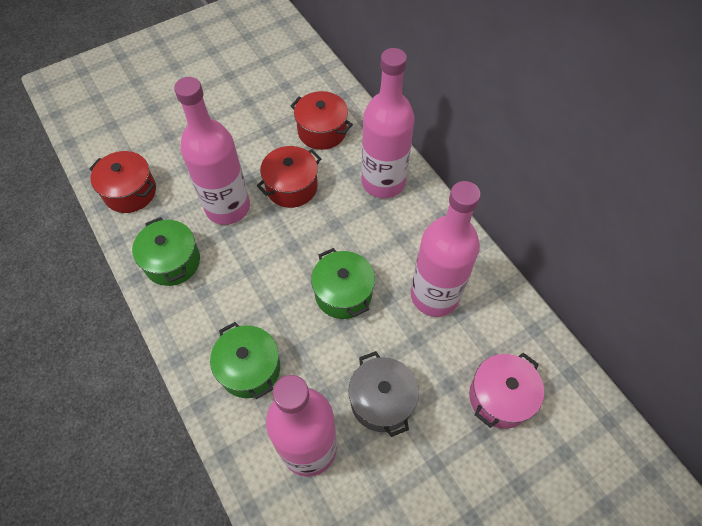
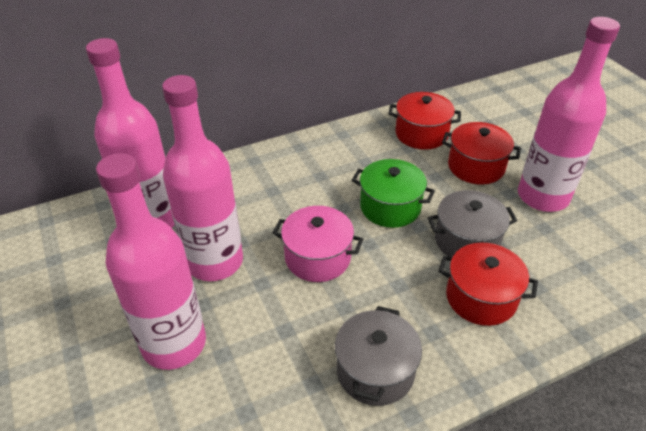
green pot: [132,217,200,286] [210,322,280,399] [311,248,375,319] = 3 -> [352,159,435,228] = 1
grey pot: [348,351,419,437] = 1 -> [335,306,422,406] [428,190,517,257] = 2

